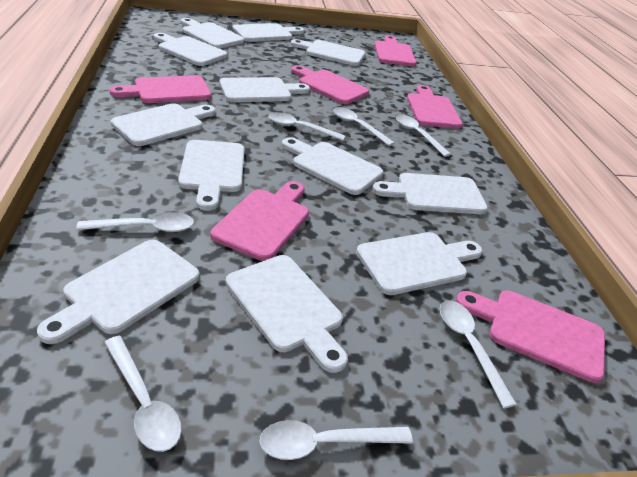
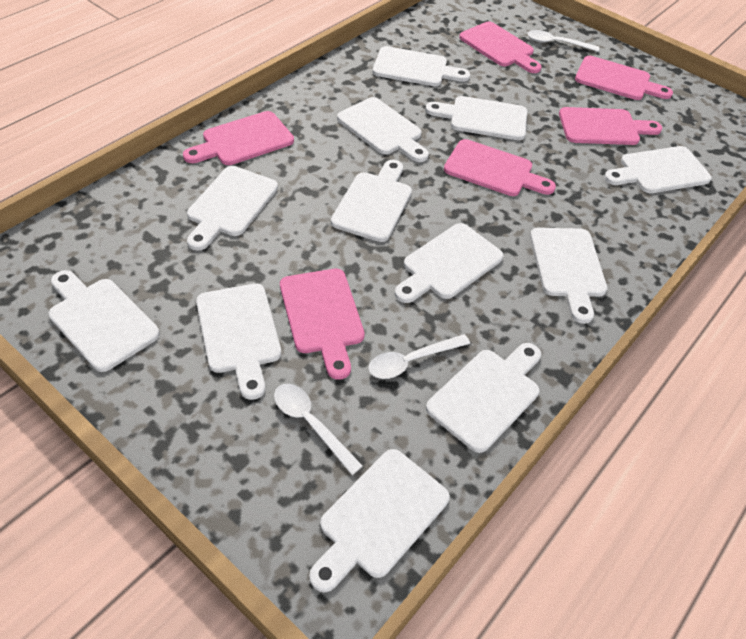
white spoon: [76,212,194,232] [104,336,182,452] [259,420,413,460] [268,112,345,141] [333,107,395,146] [396,114,451,157] [440,300,517,408] = 7 -> [274,384,363,475] [368,334,470,379] [527,30,599,52] = 3

